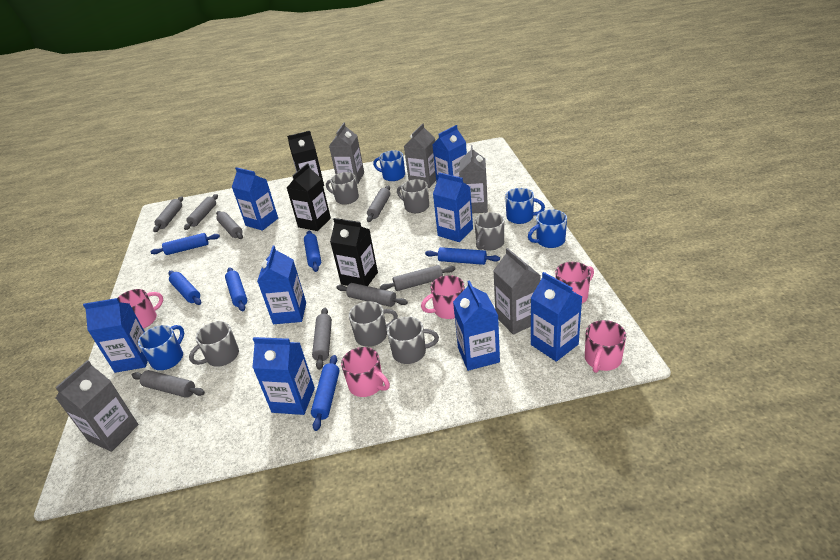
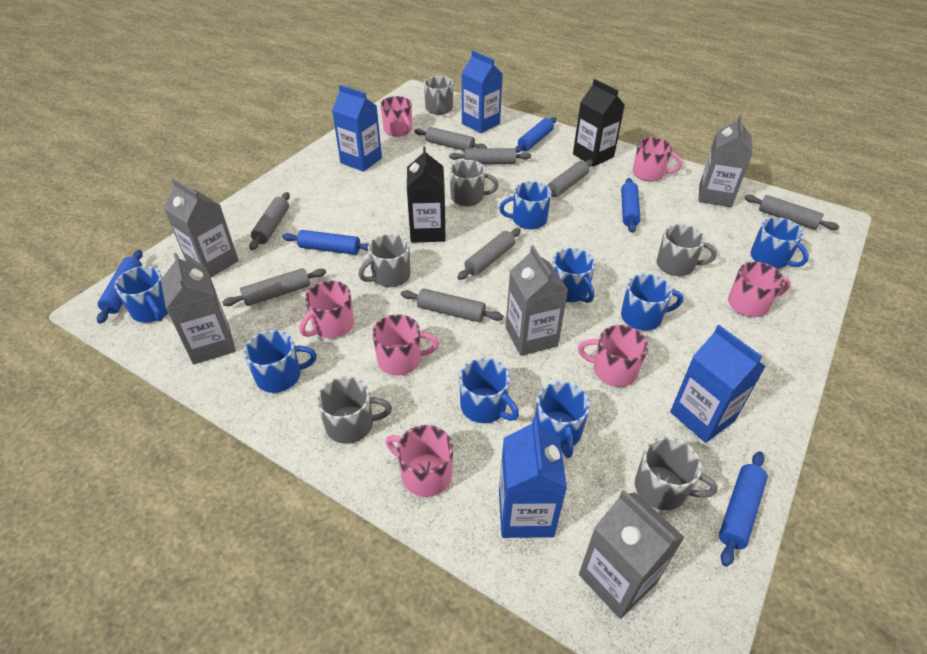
black carton: [287,131,324,186] [287,163,331,231] [330,218,378,286] = 3 -> [407,146,446,243] [573,79,625,167] = 2
blue carton: [83,298,148,373] [232,167,278,231] [252,337,315,415] [257,246,306,324] [432,125,467,183] [433,172,473,242] [453,280,500,371] [531,272,582,362] = 8 -> [332,85,382,172] [462,51,503,133] [499,418,567,538] [670,325,766,443] = 4
blue mug: [138,325,184,370] [373,150,405,181] [505,188,545,224] [528,209,567,248] = 4 -> [115,266,168,323] [244,330,317,393] [459,358,519,423] [499,181,552,229] [535,382,590,458] [552,248,595,303] [621,274,683,331] [751,217,809,269] = 8
blue rolling pin: [150,233,220,255] [168,271,201,305] [225,267,247,311] [304,231,321,272] [311,355,340,431] [425,247,500,265] = 6 -> [97,250,143,324] [282,230,369,255] [515,117,556,153] [621,178,641,233] [719,451,768,567] = 5
pink mug: [118,289,163,329] [341,347,390,397] [421,275,465,319] [555,262,594,303] [585,320,626,373] = 5 -> [300,281,354,338] [372,314,439,375] [380,96,412,137] [386,425,453,497] [578,325,648,387] [633,137,682,181] [728,262,791,317] = 7

